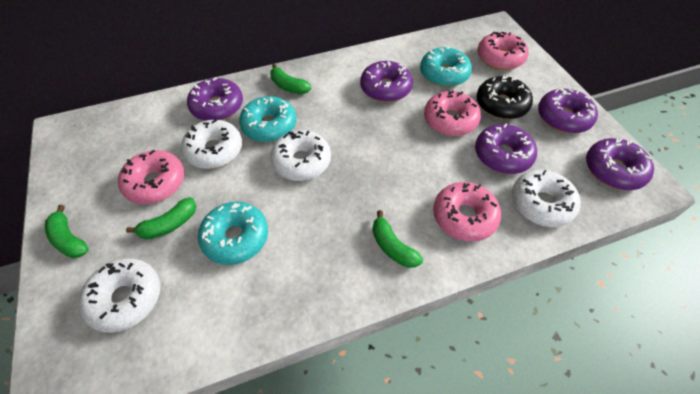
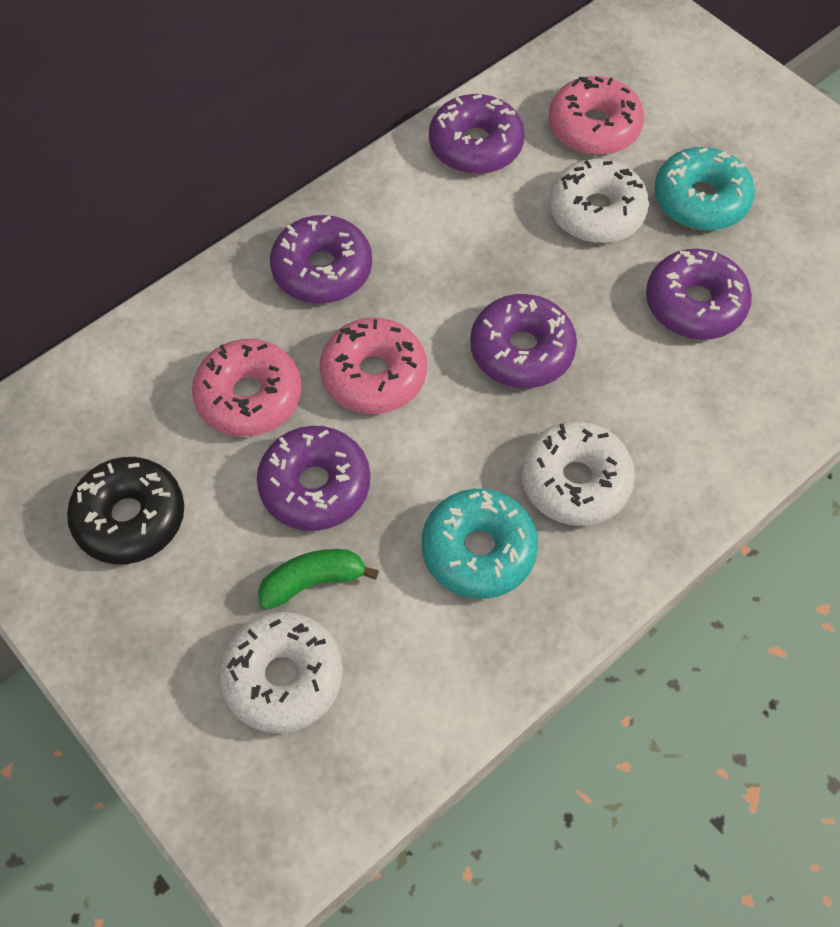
green banana: [45,205,89,258] [126,197,196,239] [270,64,312,94] [372,210,423,268] = 4 -> [258,549,379,610] = 1
pink donut: [118,150,184,204] [424,91,481,136] [433,182,501,242] [478,32,529,70] = 4 -> [192,339,302,437] [320,318,427,414] [549,76,644,155] = 3
turquoise donut: [198,202,268,265] [239,96,296,142] [420,47,472,87] = 3 -> [422,489,538,599] [654,147,755,231] = 2
white donut: [79,258,160,333] [181,119,242,169] [270,130,331,181] [512,170,581,227] = 4 -> [219,612,343,733] [521,421,635,526] [549,159,649,243] = 3

